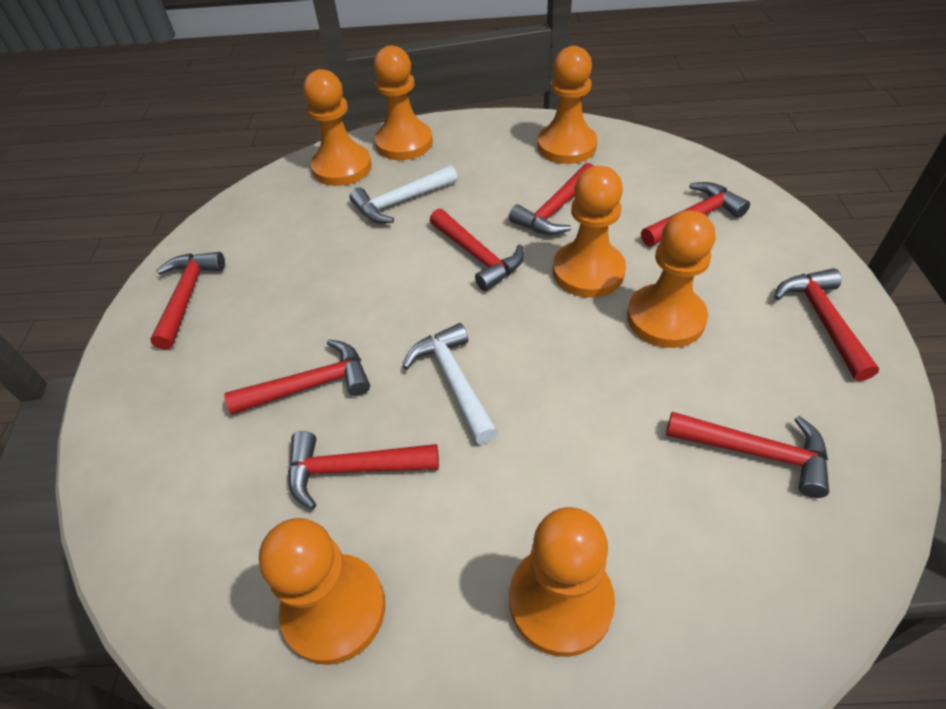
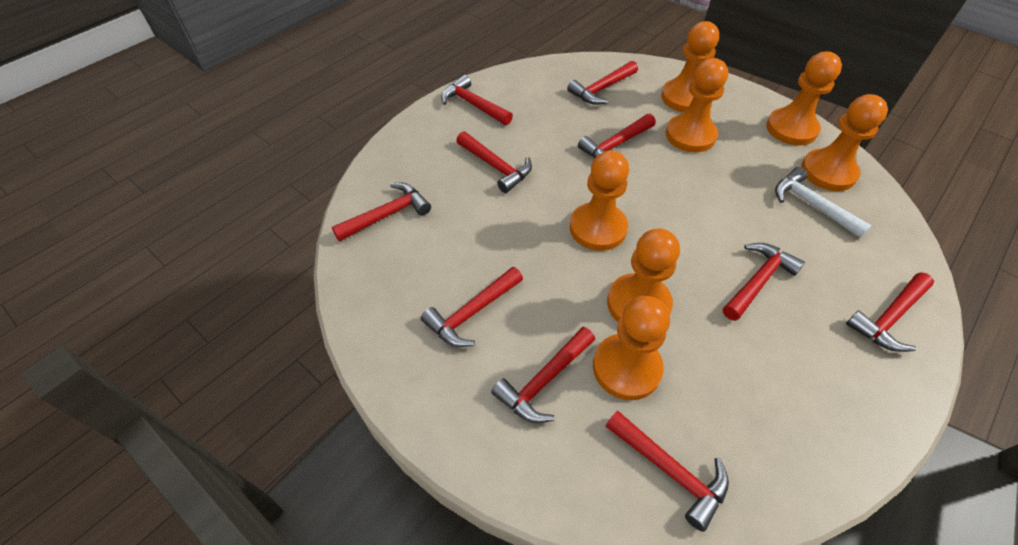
red hammer: [150,252,225,349] [224,339,370,415] [288,431,439,510] [430,208,524,291] [509,163,594,235] [641,182,750,246] [666,412,829,498] [774,268,879,381] = 8 -> [332,183,431,242] [421,267,523,347] [441,75,513,125] [456,131,532,193] [491,327,595,423] [567,61,638,105] [578,114,656,159] [606,410,729,532] [723,243,805,321] [846,272,934,352] = 10
white hammer: [349,165,457,223] [403,323,498,444] = 2 -> [775,167,872,238] = 1

